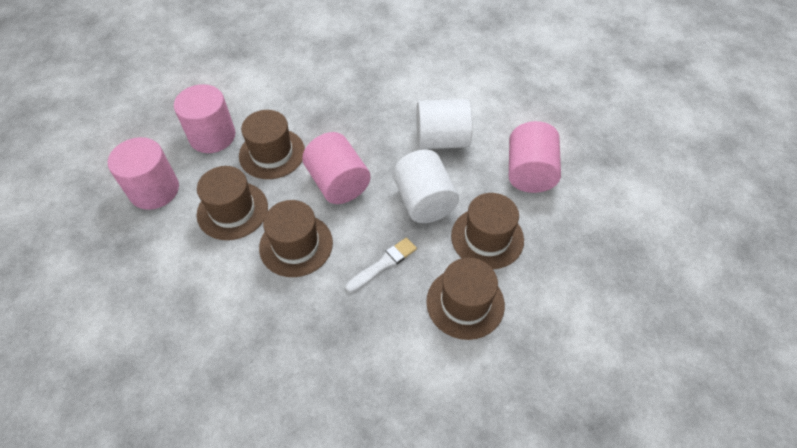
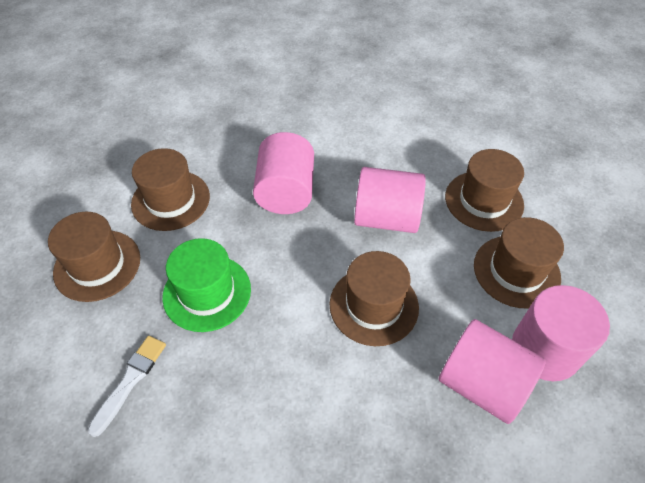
green hat: none = 0 -> [162,238,251,332] = 1
white cylinder: [393,149,459,223] [416,99,472,149] = 2 -> none = 0

